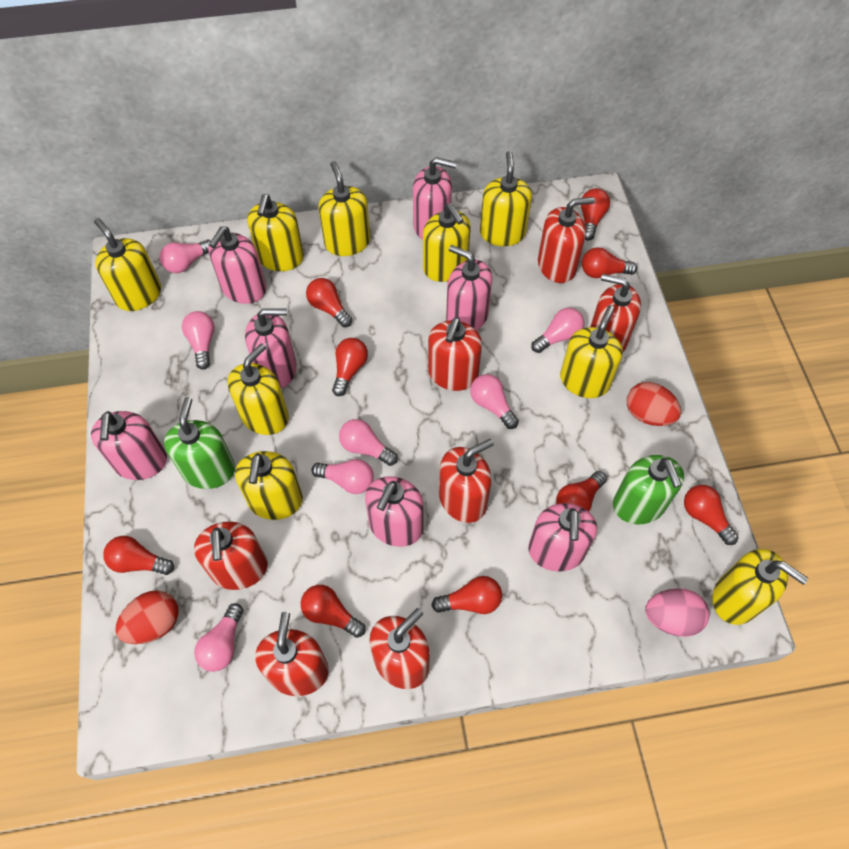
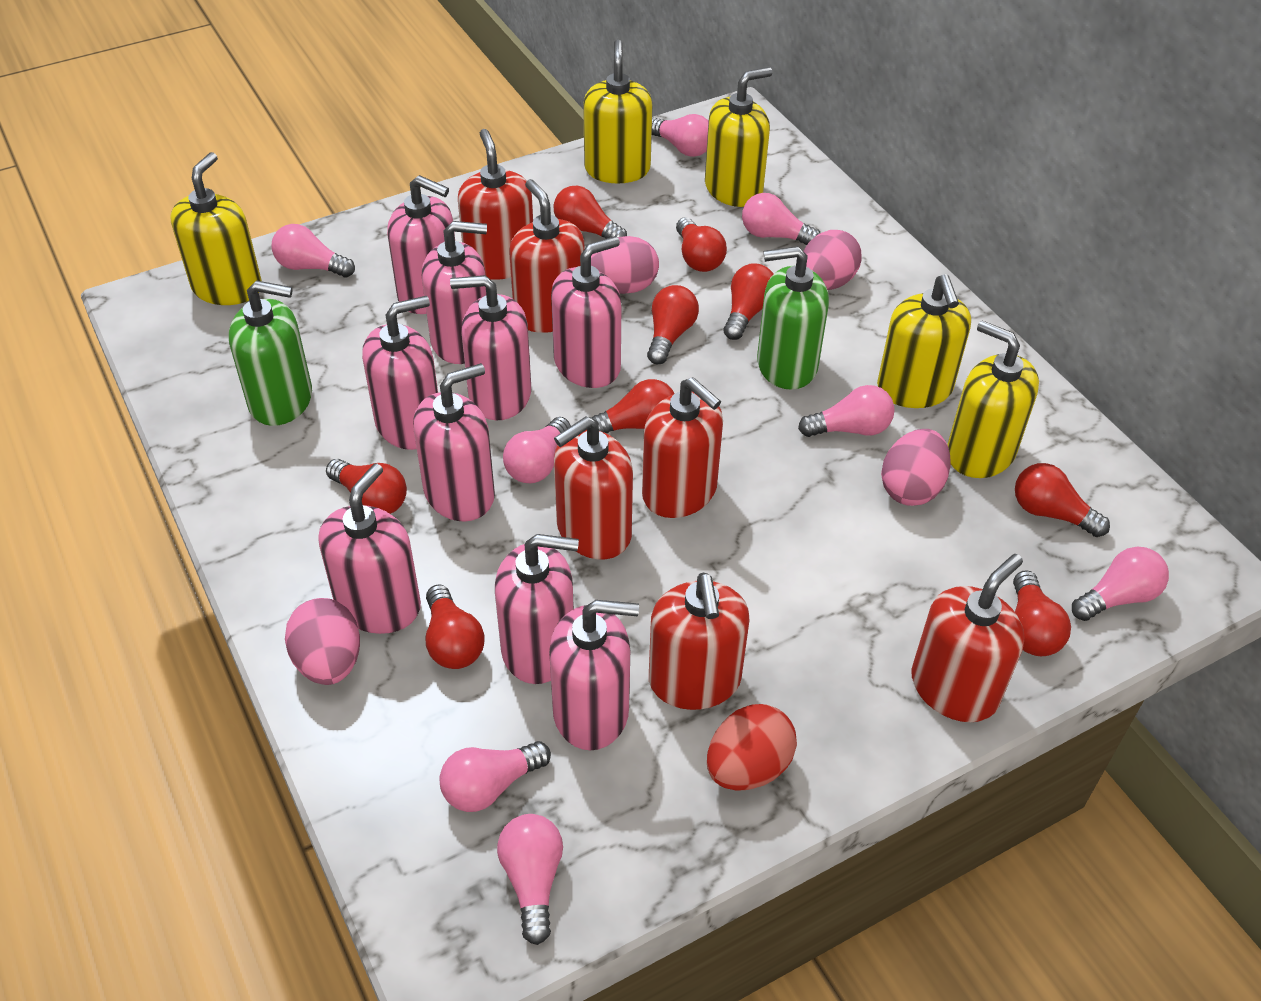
pink egg: [645,589,709,637] = 1 -> [285,598,360,685] [591,236,659,294] [804,230,862,290] [881,429,951,506] = 4
pink light bulb: [160,240,211,273] [182,311,215,370] [194,603,243,672] [311,459,374,494] [339,419,398,466] [470,374,519,429] [531,308,584,353] = 7 -> [271,224,355,277] [440,741,551,812] [497,814,563,945] [503,417,571,483] [652,114,709,157] [742,193,820,245] [798,385,895,437] [1072,547,1169,621] = 8
pink soap dispenser: [91,411,167,480] [208,226,266,304] [245,308,297,388] [365,476,424,547] [413,157,457,240] [446,245,493,331] [528,503,597,571] = 7 -> [318,463,421,634] [362,296,438,450] [387,175,455,314] [413,363,495,521] [422,221,487,364] [450,275,531,420] [495,534,579,684] [549,600,639,750] [551,236,622,388] = 9
red egg: [115,591,179,644] [627,382,681,426] = 2 -> [707,704,797,791] = 1
red soap dispenser: [194,521,268,590] [255,612,329,696] [370,608,430,689] [428,317,482,391] [439,439,494,523] [538,197,595,283] [590,274,641,352] = 7 -> [458,129,533,280] [509,179,584,333] [554,416,633,559] [642,377,723,518] [649,573,750,710] [911,554,1025,722] = 6
yellow soap dispenser: [94,218,161,311] [228,343,289,435] [235,451,303,520] [247,194,304,271] [318,161,370,256] [423,203,471,282] [480,151,532,246] [560,305,623,398] [713,549,808,625] = 9 -> [170,152,262,305] [583,40,652,184] [705,67,773,207] [877,274,971,408] [947,320,1039,478] = 5

